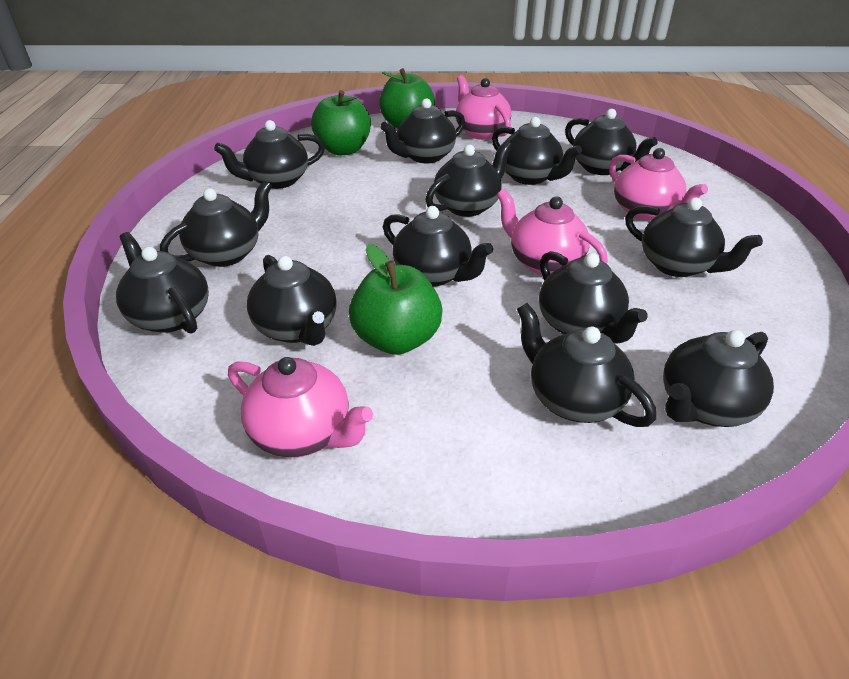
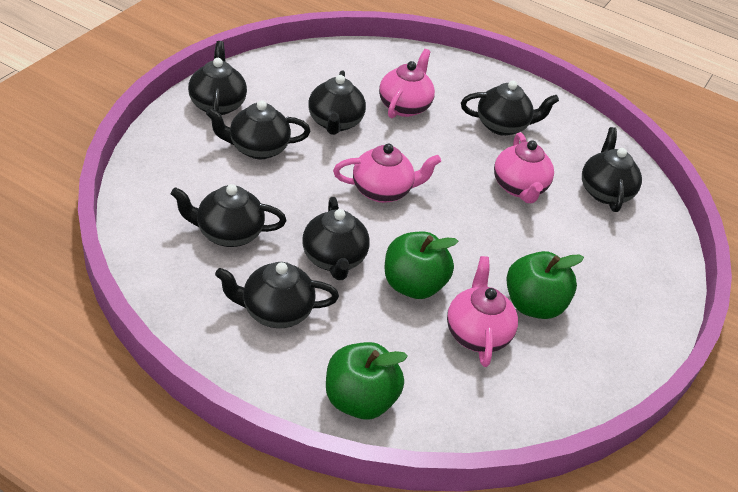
black teapot: [116,232,209,334] [160,181,272,267] [214,120,325,189] [247,255,337,346] [380,98,465,163] [383,206,493,287] [425,141,512,217] [492,117,582,185] [517,303,656,427] [539,251,648,344] [565,109,658,175] [625,198,763,277] [663,330,774,427] = 13 -> [171,184,286,247] [188,41,247,115] [206,100,311,159] [215,262,339,328] [302,197,370,280] [308,70,366,135] [461,81,559,136] [582,127,642,212] = 8

